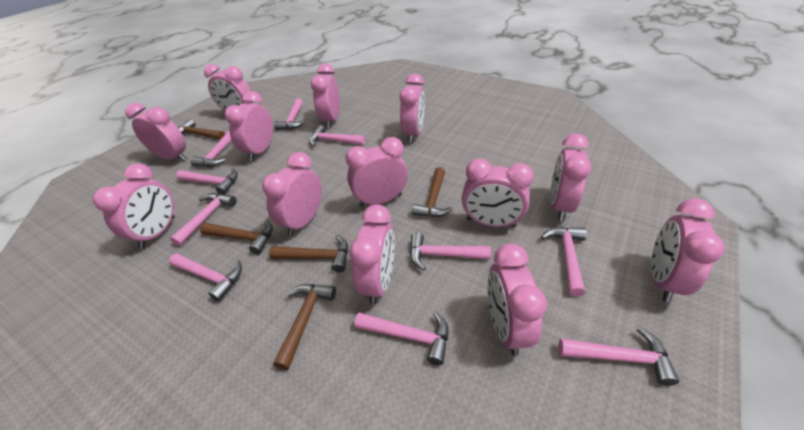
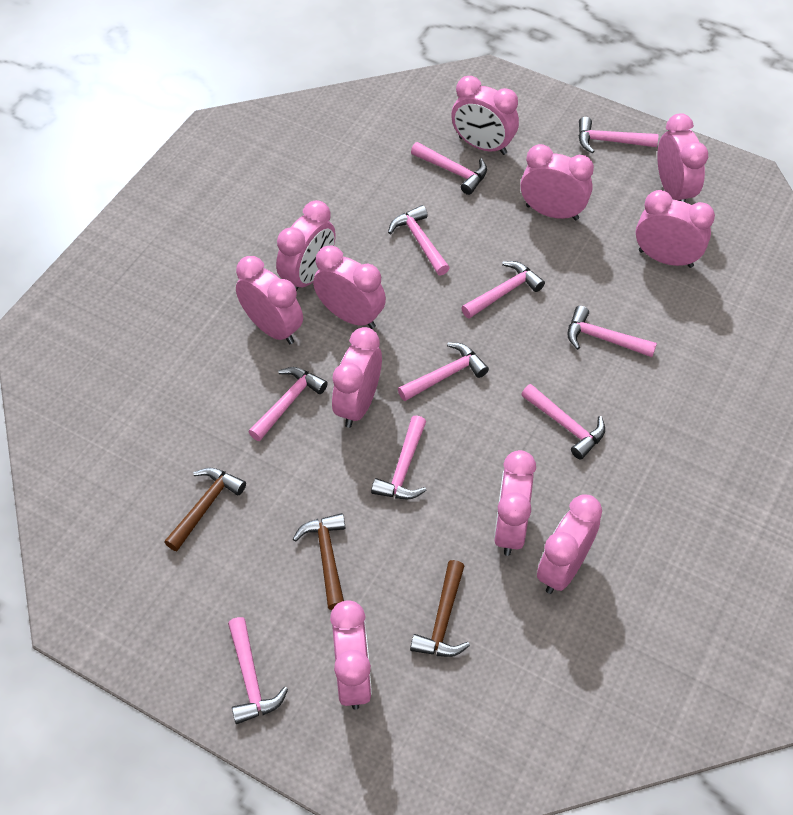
brown hammer: [178,119,225,140] [200,220,273,254] [269,235,348,272] [273,284,336,370] [412,167,453,217] = 5 -> [164,468,246,551] [293,513,345,610] [410,560,470,657] = 3
pink clock: [93,163,175,249] [125,103,186,161] [204,64,253,111] [225,91,273,161] [262,152,322,236] [311,63,340,128] [346,137,408,207] [349,205,395,305] [400,74,425,143] [462,158,534,227] [488,243,547,356] [550,134,591,221] [651,199,725,302] = 13 -> [236,256,303,344] [276,200,336,292] [313,245,386,329] [330,601,372,710] [332,327,382,428] [451,76,519,155] [494,450,536,556] [521,144,594,220] [537,494,602,594] [636,190,715,268] [657,113,708,203] = 11

